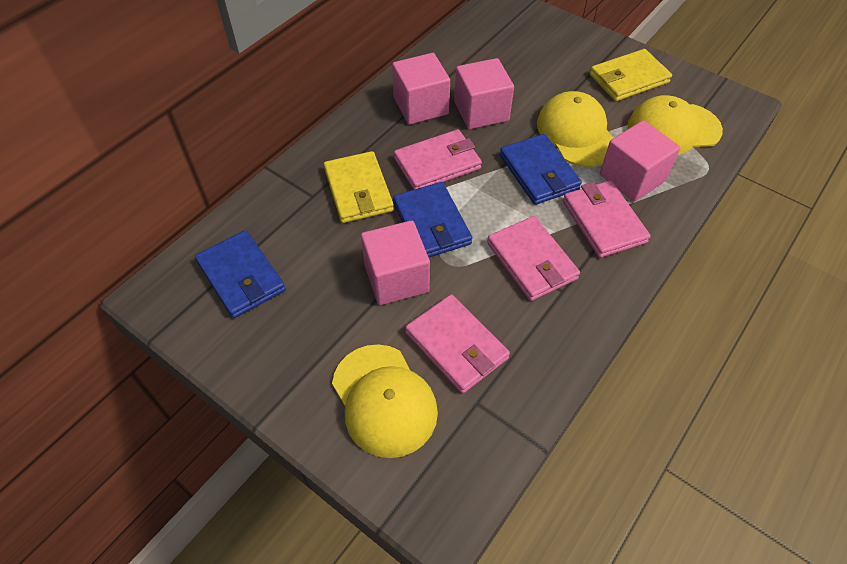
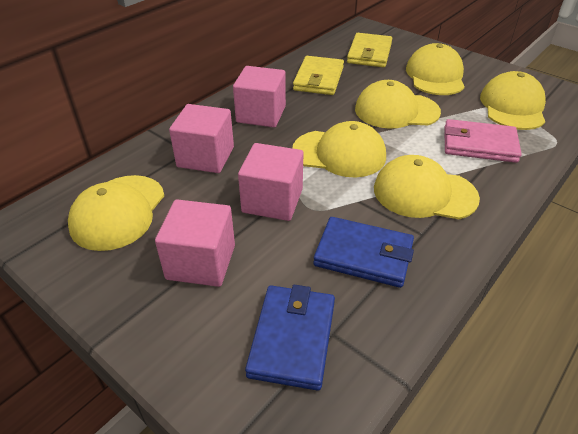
blue wallet: [195,230,286,318] [393,182,472,257] [500,134,582,205] = 3 -> [245,285,335,391] [313,217,414,288] = 2
pink wallet: [394,129,482,190] [405,294,510,394] [487,216,580,301] [563,180,651,258] = 4 -> [444,119,522,163] = 1
yellow cap: [332,344,438,458] [537,91,613,167] [628,95,723,154] = 3 -> [68,175,164,251] [292,121,386,178] [355,80,441,129] [374,155,480,219] [406,43,464,95] [480,71,546,130] = 6

